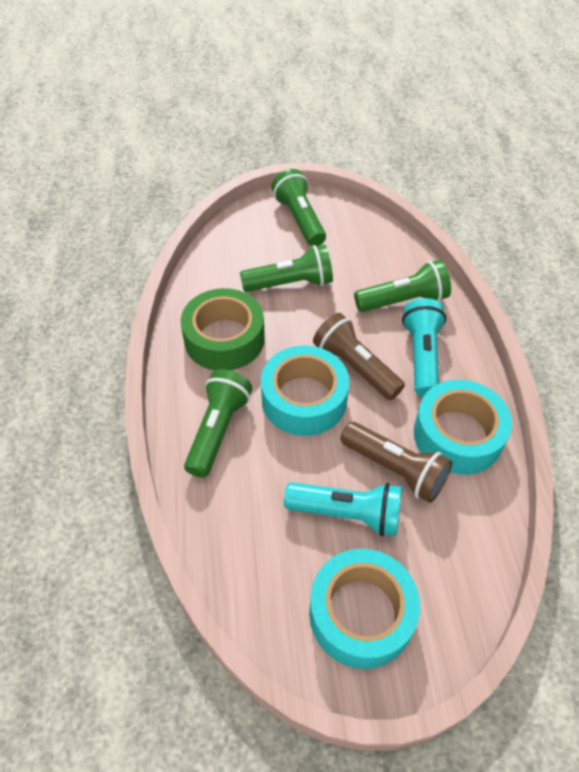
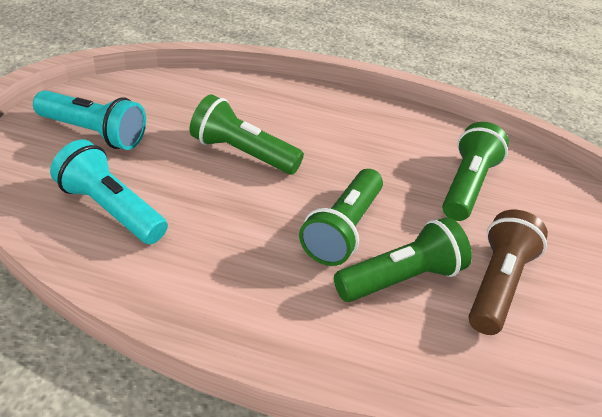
brown flashlight: [313,313,405,400] [340,422,452,503] = 2 -> [469,210,548,335] = 1
green tape: [181,288,265,370] = 1 -> none = 0
turquoise tape: [261,345,350,436] [309,549,420,669] [414,380,512,475] = 3 -> none = 0

